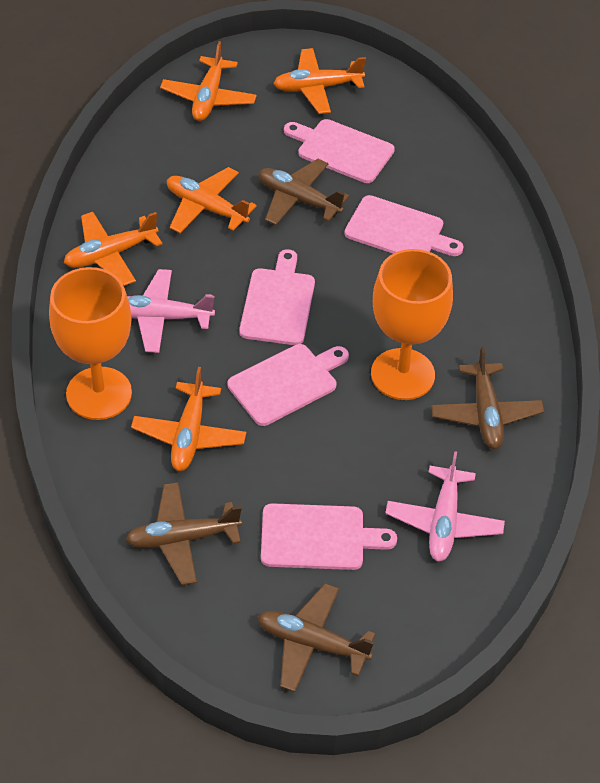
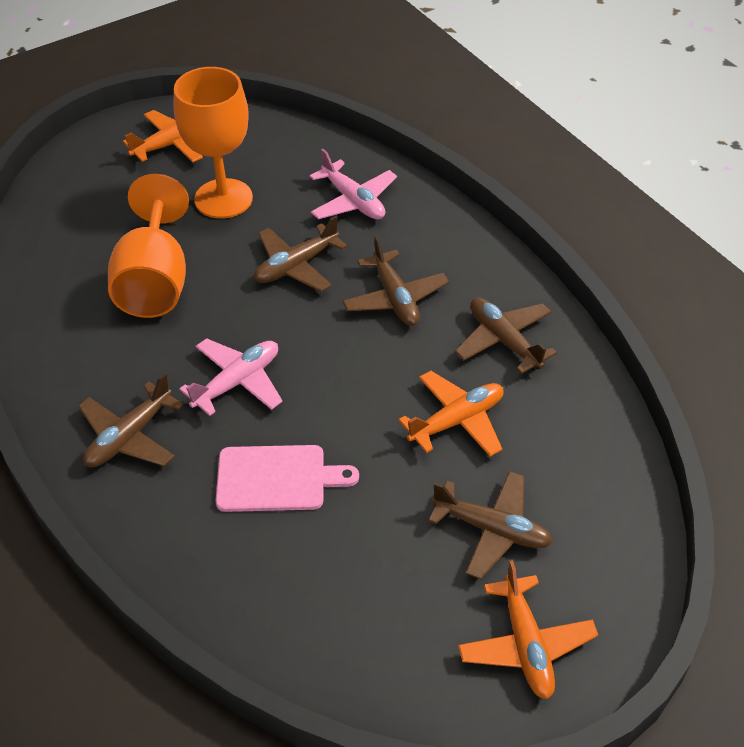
brown plane: [125,482,242,585] [258,159,349,225] [258,583,375,692] [431,346,545,449] = 4 -> [78,373,183,468] [254,216,347,292] [343,236,449,326] [428,471,553,579] [455,298,557,374] = 5
orange plane: [64,212,162,286] [131,367,246,471] [160,41,257,121] [167,167,257,233] [273,48,366,114] = 5 -> [123,110,203,163] [399,371,504,457] [458,560,598,699] = 3
pink cutting board: [228,344,349,426] [239,249,315,345] [261,503,397,570] [284,119,395,183] [344,195,464,256] = 5 -> [216,445,359,512] = 1

